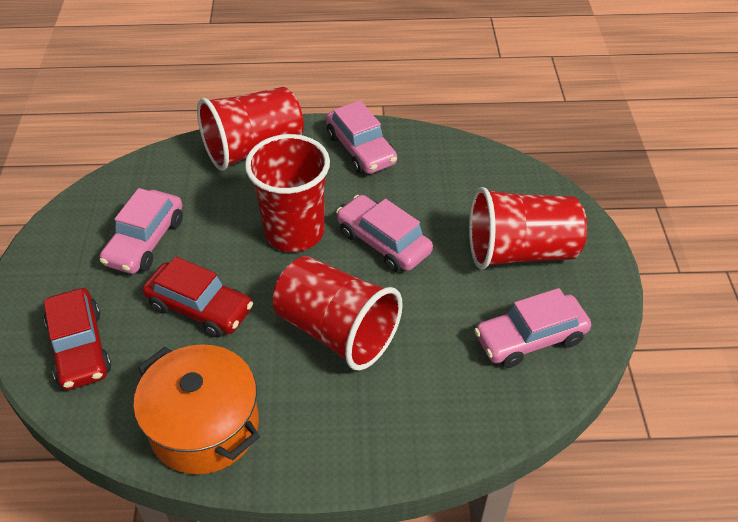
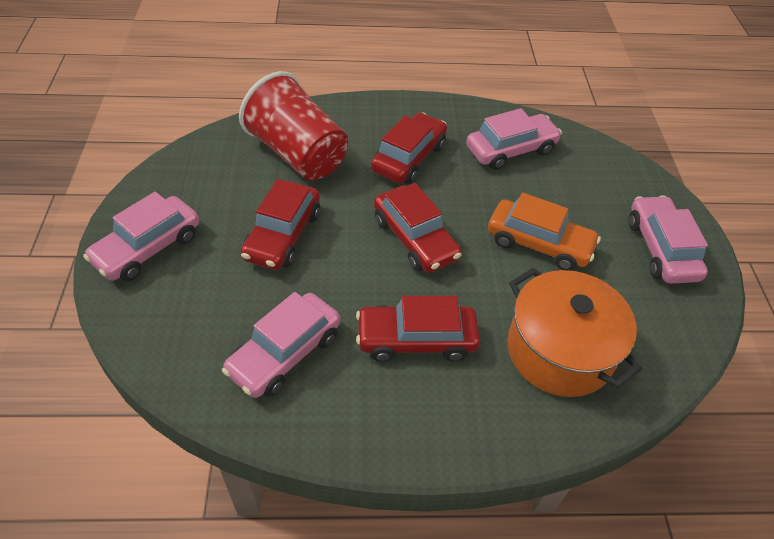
orange car: none = 0 -> [488,193,601,271] = 1
red car: [44,288,111,390] [142,257,253,338] = 2 -> [241,179,320,270] [356,296,480,362] [371,112,447,184] [374,183,462,273] = 4
red cup: [197,87,304,171] [245,134,330,252] [273,256,403,371] [469,187,587,269] = 4 -> [239,71,348,180] = 1

